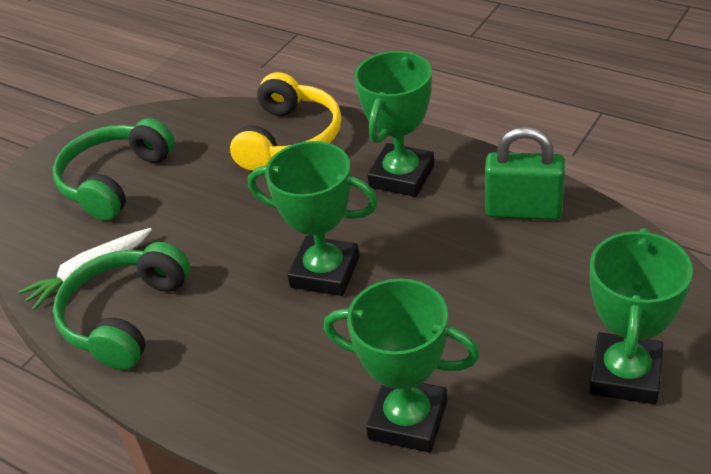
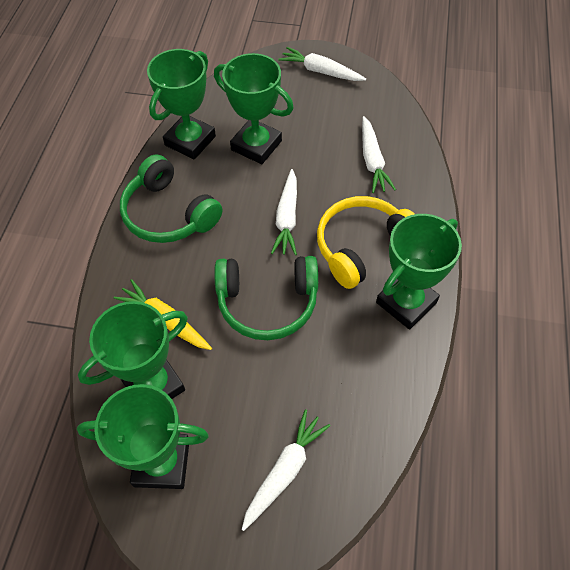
green padlock: [485,127,565,220] = 1 -> none = 0
green trophy: [248,141,378,296] [324,279,480,453] [354,51,434,197] [590,228,693,405] = 4 -> [77,384,209,489] [78,301,188,399] [147,49,216,160] [214,53,294,164] [376,214,462,330] = 5
white carrot: [18,228,152,310] = 1 -> [242,409,330,531] [271,169,297,255] [279,47,366,81] [362,116,396,193] = 4
yellow carrot: none = 0 -> [114,279,212,350] = 1

